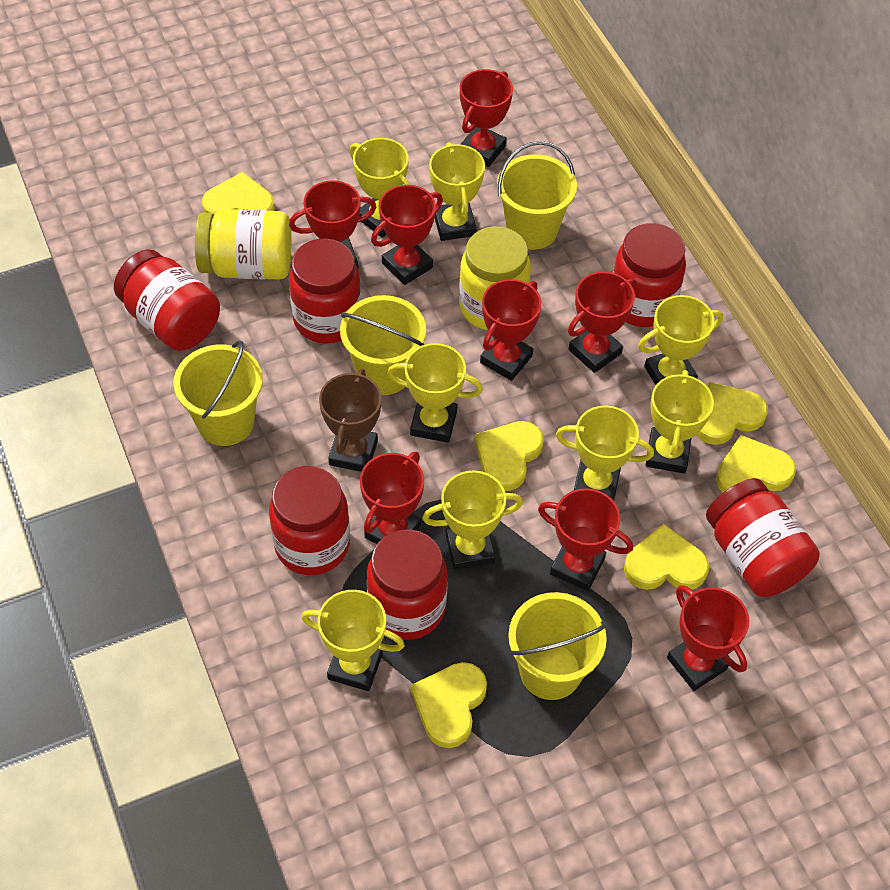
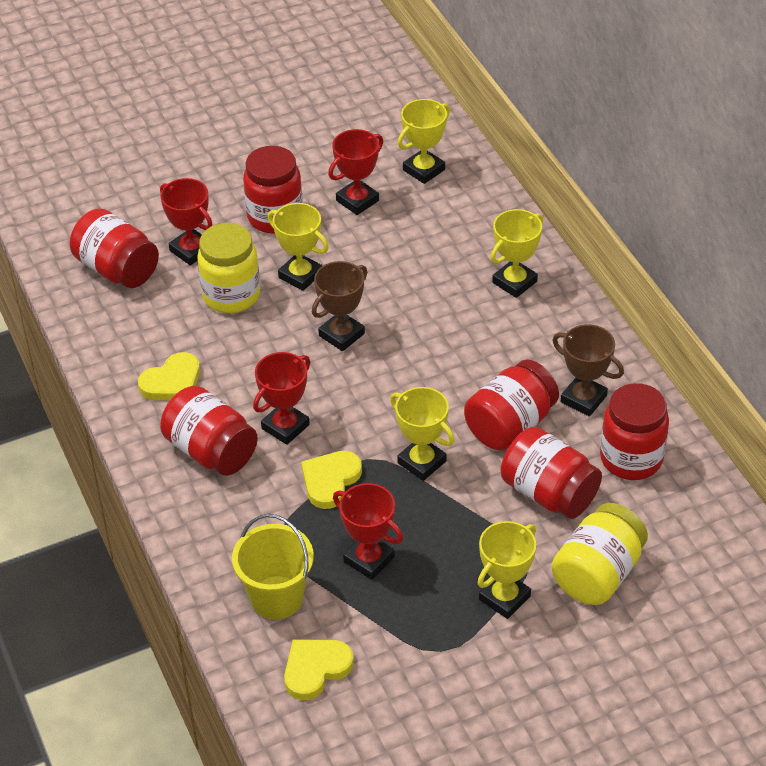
brown trophy: [319,369,382,472] = 1 -> [312,261,367,351] [552,324,624,416] = 2
red trophy: [289,180,377,268] [360,451,424,544] [371,185,443,285] [460,69,513,167] [480,279,542,381] [538,488,633,591] [568,271,637,373] [667,585,749,691] = 8 -> [160,178,212,266] [253,352,310,445] [328,129,383,215] [333,483,403,580] = 4
yellow bucket: [173,340,263,446] [340,295,426,395] [497,141,577,250] [508,592,607,700] = 4 -> [232,514,314,619] = 1
yellow heart: [202,172,275,215] [411,662,487,748] [474,421,544,491] [624,524,709,590] [696,382,768,445] [716,435,796,493] = 6 -> [138,352,200,400] [284,639,354,700] [301,451,362,509] = 3
yellow trophy: [302,590,405,691] [350,138,410,238] [387,343,483,443] [422,470,523,570] [429,142,485,241] [556,406,654,501] [638,295,723,385] [646,370,714,474] = 8 -> [268,203,329,291] [390,387,454,481] [398,99,450,184] [478,521,536,619] [490,209,543,298] = 5

